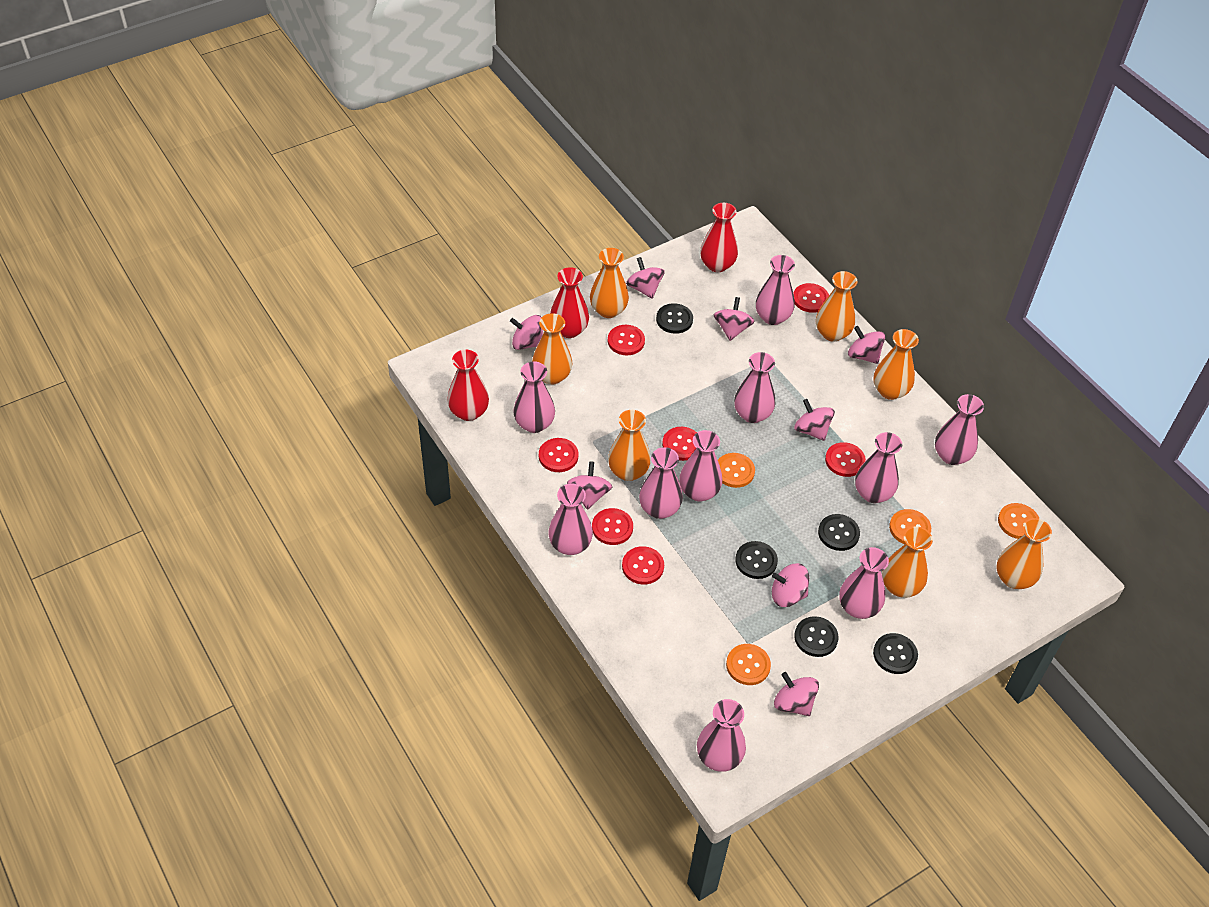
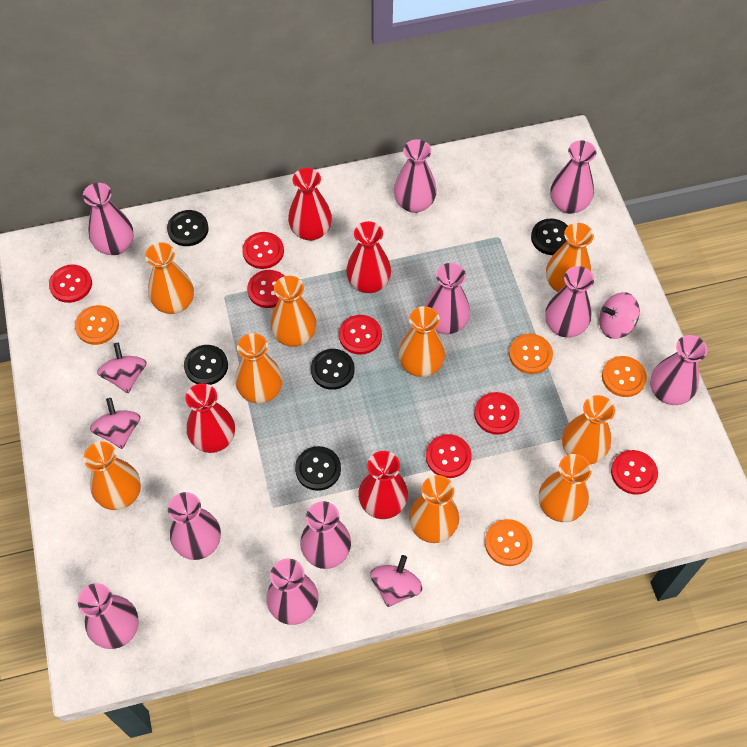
orange vase: [532,313,573,385] [590,248,629,318] [608,410,651,481] [816,271,858,342] [873,329,919,400] [882,526,933,598] [997,518,1052,589] = 7 -> [84,441,141,510] [145,242,194,314] [235,333,282,403] [270,276,316,347] [398,306,445,377] [409,475,459,543] [539,454,592,522] [546,223,594,292] [562,395,615,464] = 9
pink spinning top: [510,315,543,350] [567,461,612,510] [626,257,665,299] [714,297,755,341] [772,563,809,607] [774,672,819,716] [794,399,835,441] [848,326,886,364] = 8 -> [90,398,140,449] [97,343,147,393] [370,555,422,607] [599,292,640,339] = 4
red vase: [447,350,489,421] [550,267,589,338] [700,203,738,272] = 3 -> [186,383,235,453] [288,168,332,241] [346,221,391,293] [358,451,408,519] = 4

